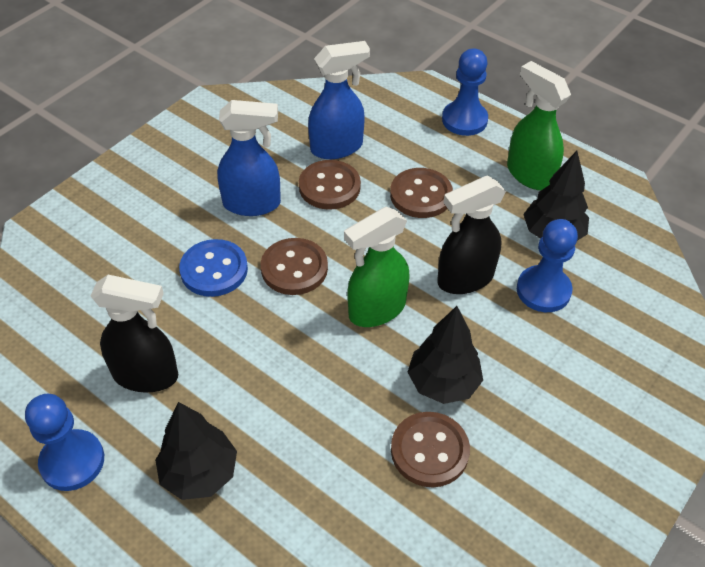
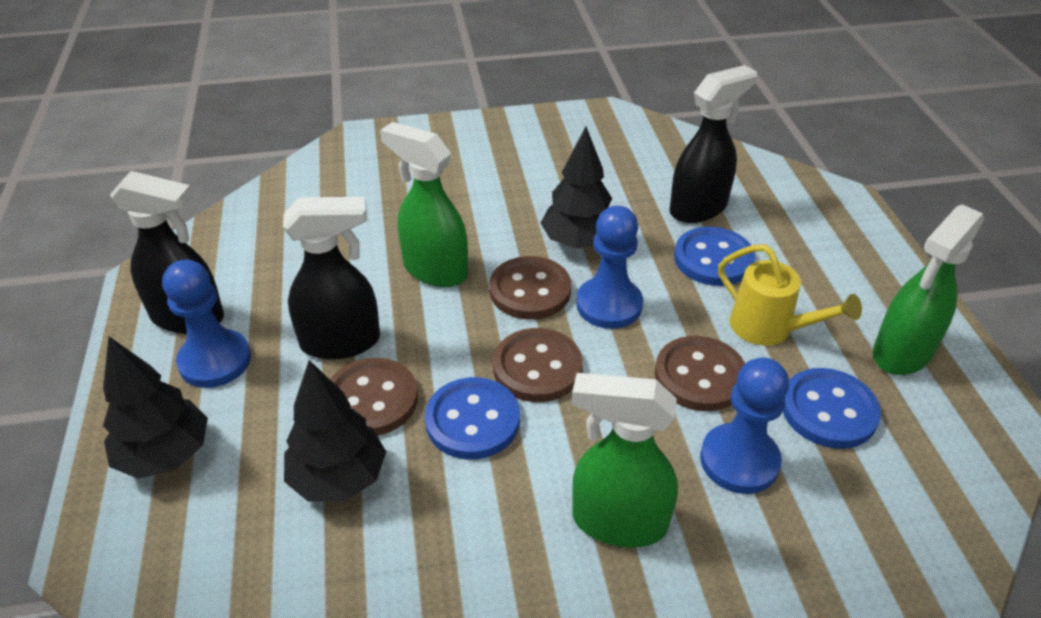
black spray bottle: [91,275,178,393] [437,175,506,294] = 2 -> [110,171,224,334] [283,197,380,360] [670,65,757,223] = 3
blue button: [179,239,248,297] = 1 -> [425,377,520,459] [674,227,755,286] [783,368,881,449] = 3
blue spray bottle: [217,100,281,216] [308,41,370,159] = 2 -> none = 0
green spray bottle: [344,207,410,327] [507,61,571,190] = 2 -> [380,122,468,287] [571,373,678,547] [873,204,984,375] = 3
yellow watering can: none = 0 -> [718,244,862,346] = 1

